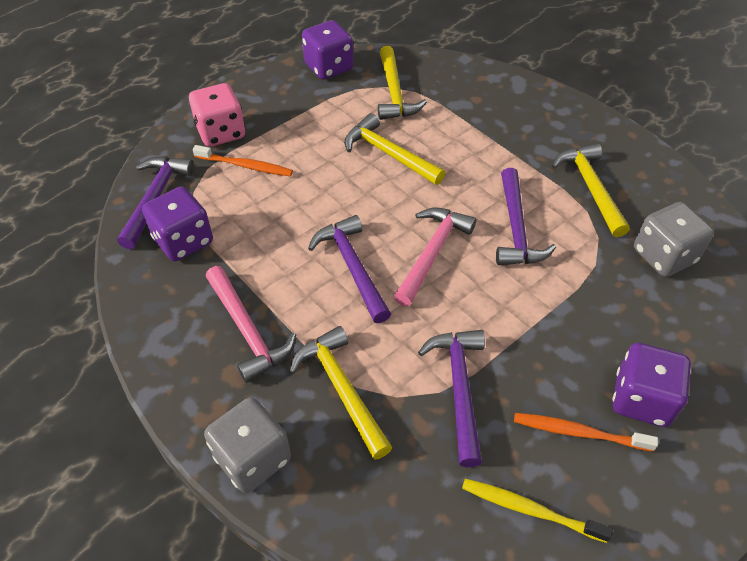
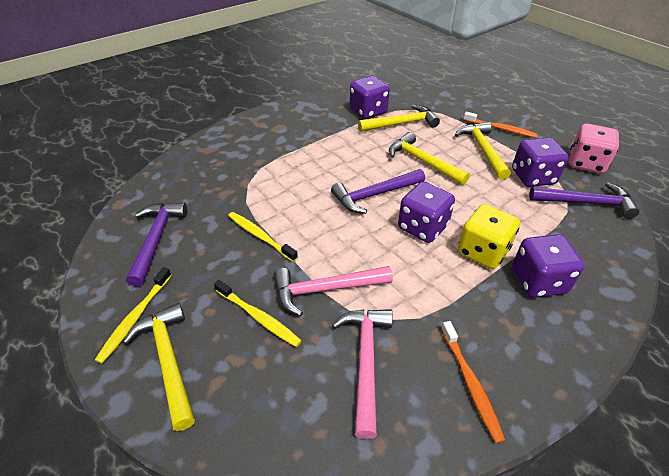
grey dice: [204,397,291,493] [634,202,714,277] = 2 -> none = 0
purple dice: [142,186,213,261] [302,20,353,80] [613,343,691,427] = 3 -> [350,76,390,119] [398,182,455,243] [512,137,568,187] [512,234,585,298] = 4
purple hammer: [117,156,194,249] [308,215,391,323] [418,330,485,467] [496,168,556,265] = 4 -> [126,203,187,287] [331,169,425,214] [529,182,639,219] = 3
yellow dice: none = 0 -> [458,204,520,269] = 1
yellow toothbrush: [462,478,613,543] = 1 -> [95,267,172,364] [214,280,302,347] [228,212,298,262] = 3

